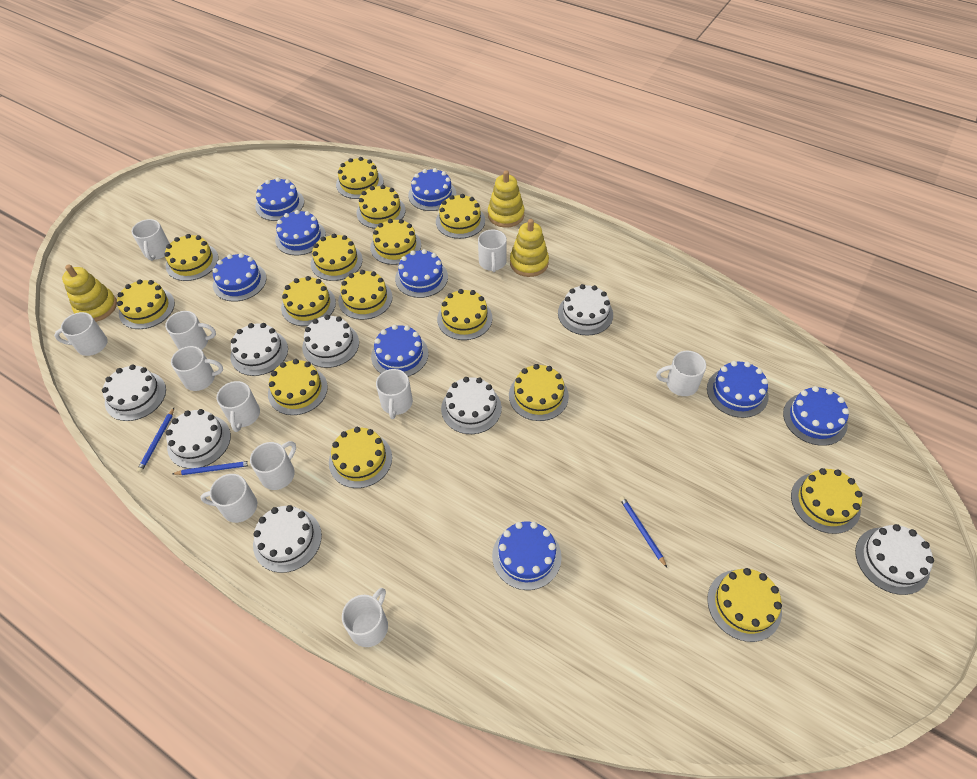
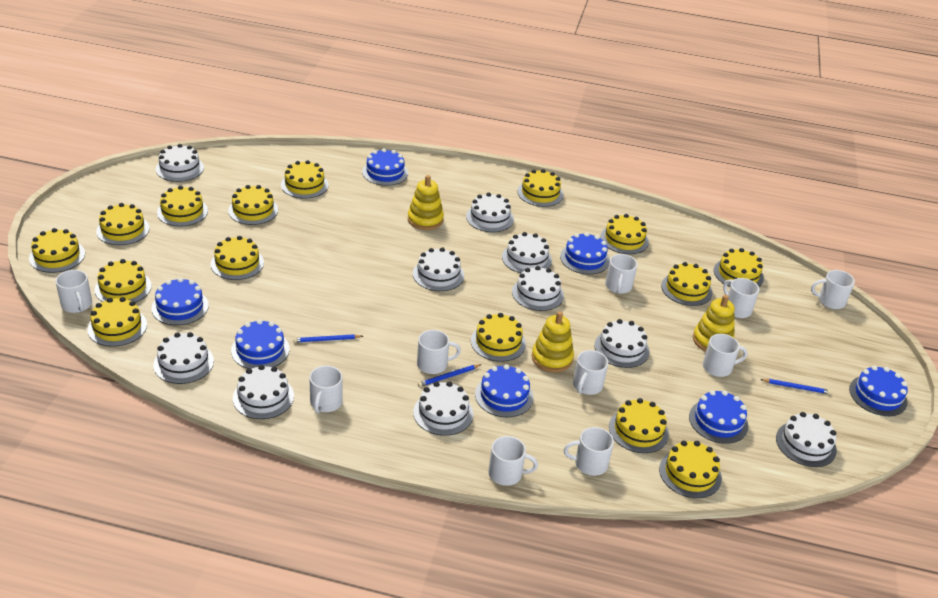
blue cake: [212,253,266,302] [255,177,304,221] [275,210,326,255] [371,325,429,377] [395,249,448,298] [408,168,456,211] [492,521,562,590] [707,361,769,418] [783,386,849,446] = 9 -> [151,277,209,325] [231,319,289,369] [362,148,408,186] [475,364,534,417] [560,232,610,274] [689,390,748,444] [849,365,908,416] = 7
white cake: [102,364,166,421] [166,409,231,469] [230,323,288,376] [253,505,322,573] [302,315,359,368] [441,377,502,434] [558,284,613,335] [855,524,934,595] = 8 -> [153,332,214,384] [156,144,204,182] [233,365,294,419] [413,247,464,291] [413,381,473,436] [466,193,514,232] [502,232,552,273] [512,266,564,311] [594,319,649,368] [776,412,837,467] = 10
white mug: [54,312,108,356] [132,219,170,261] [165,311,216,350] [171,346,223,391] [200,474,257,523] [217,381,260,432] [250,441,296,490] [342,588,388,647] [376,369,413,419] [478,229,507,272] [656,351,706,396] = 11 -> [55,270,92,313] [309,366,342,413] [417,330,461,374] [488,436,538,486] [564,427,614,476] [573,350,608,395] [605,254,638,294] [703,334,748,377] [723,278,759,318] [811,270,855,309] = 10

